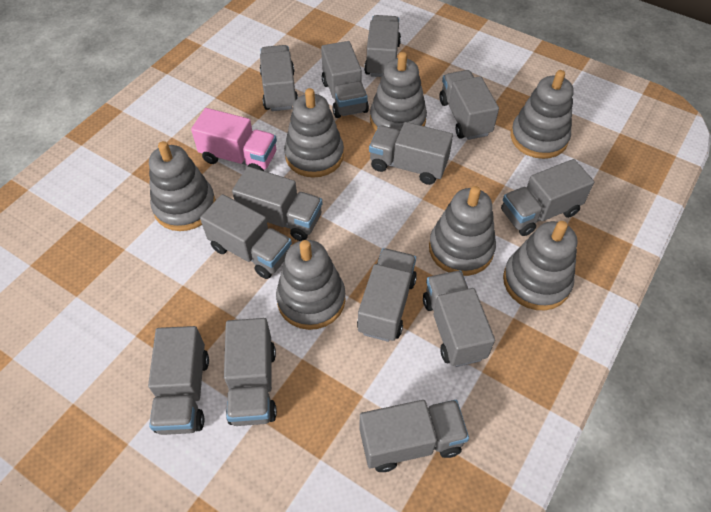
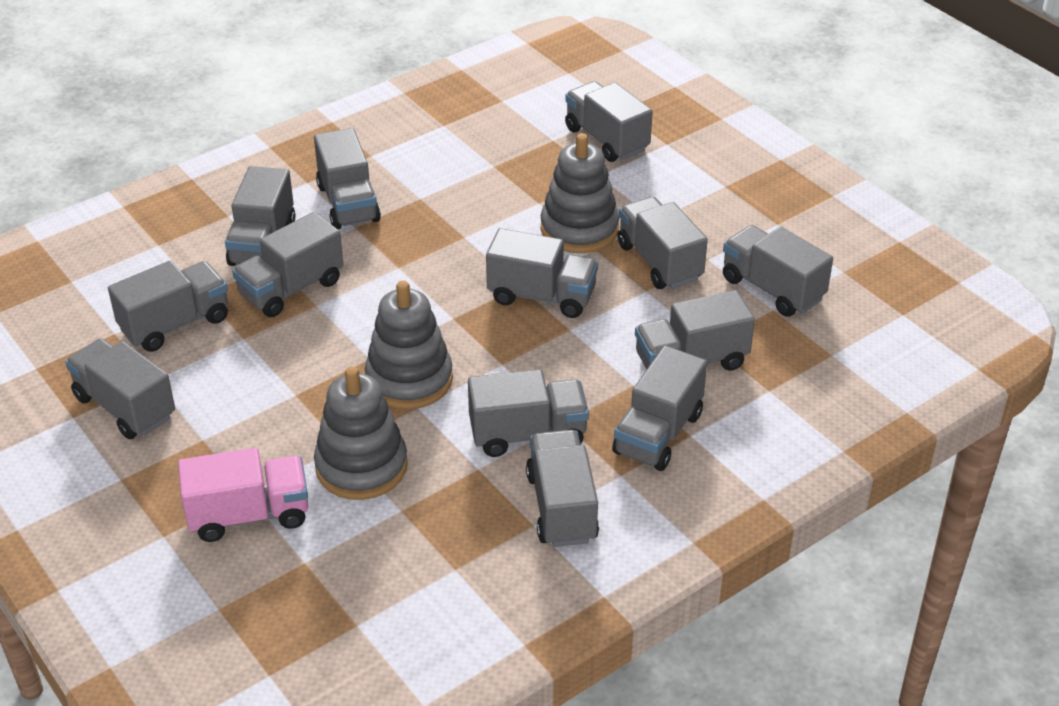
grey stacking toy: [149,141,216,231] [276,240,346,330] [284,88,344,178] [370,52,427,131] [429,186,496,276] [503,221,577,310] [511,70,574,159] = 7 -> [314,366,408,500] [365,280,453,409] [540,133,619,253] = 3

